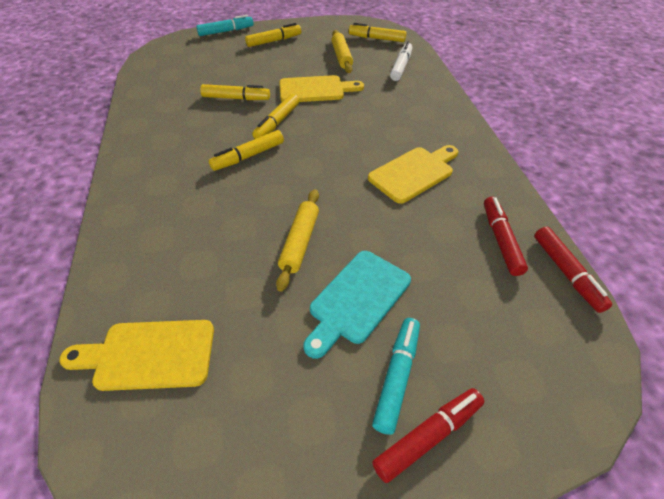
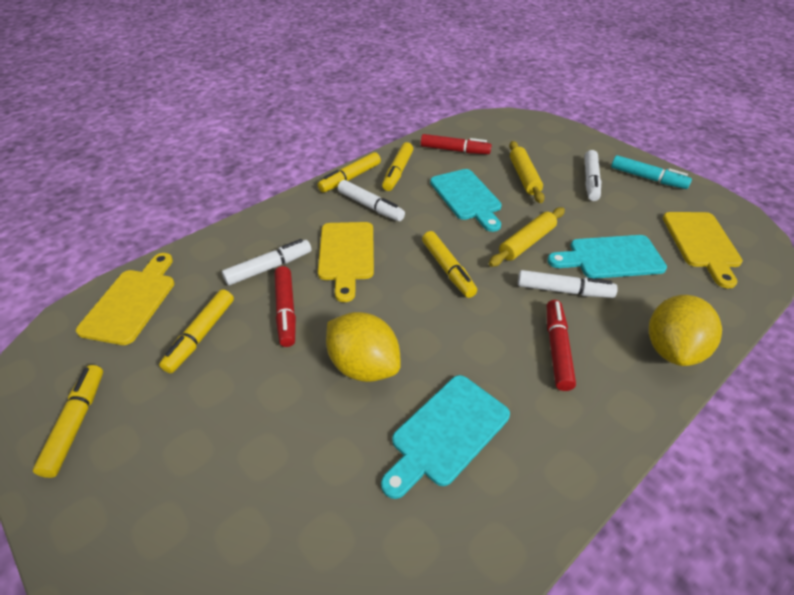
turquoise cutting board: [303,251,411,359] = 1 -> [381,375,510,499] [430,169,502,232] [547,235,667,279] = 3
turquoise marker: [196,15,254,36] [372,318,420,435] = 2 -> [611,155,692,189] = 1
white marker: [390,42,412,81] = 1 -> [222,239,311,286] [338,180,405,221] [518,270,618,298] [584,150,601,201] = 4
yellow lemon: none = 0 -> [326,312,401,382] [649,295,722,366] = 2

